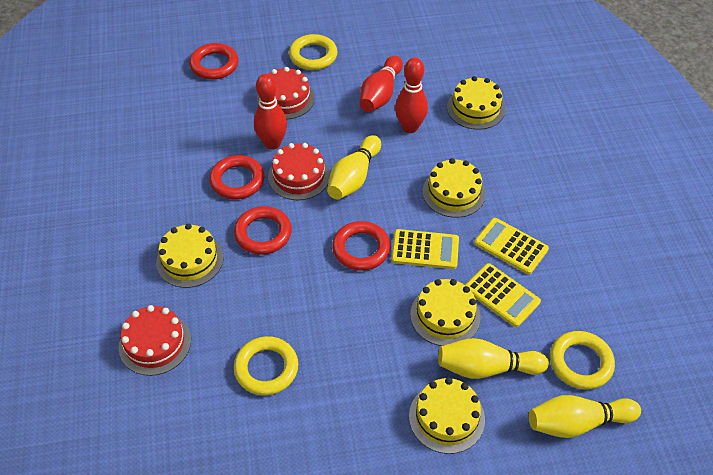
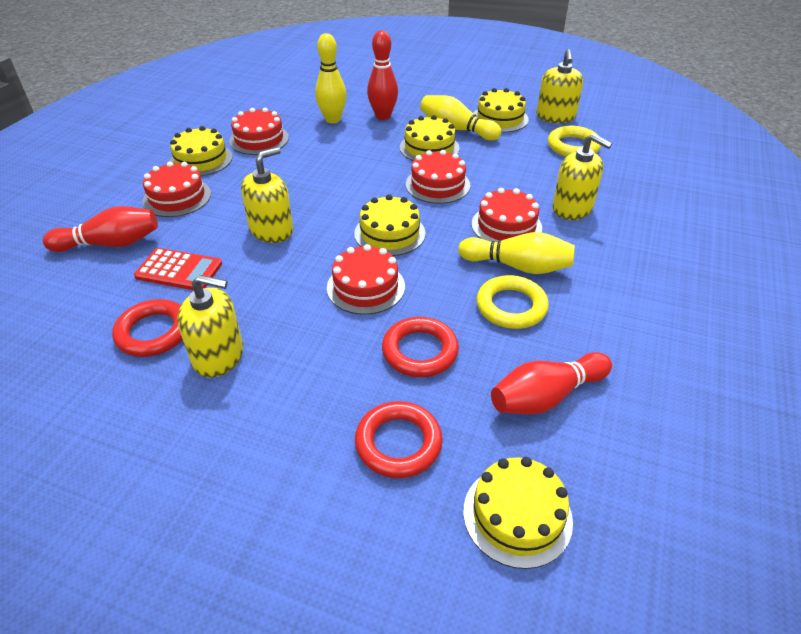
red cake: [119,305,191,376] [257,67,315,119] [268,143,330,200] = 3 -> [142,162,211,217] [229,108,289,155] [327,244,405,315] [406,150,470,204] [472,188,542,242] = 5
red calculator: none = 0 -> [134,248,222,290] = 1
red ring: [189,43,239,80] [209,155,265,200] [234,206,292,255] [332,221,391,271] = 4 -> [112,299,183,357] [355,401,443,478] [382,317,459,377] = 3
yellow calculator: [391,229,459,269] [465,263,541,327] [474,218,549,274] = 3 -> none = 0
yellow ring: [234,336,298,396] [289,34,338,70] [550,331,615,390] = 3 -> [476,275,549,329] [548,126,601,157] = 2
yellow soap dispenser: none = 0 -> [177,275,243,378] [241,147,293,243] [536,49,583,123] [552,133,612,220] = 4

